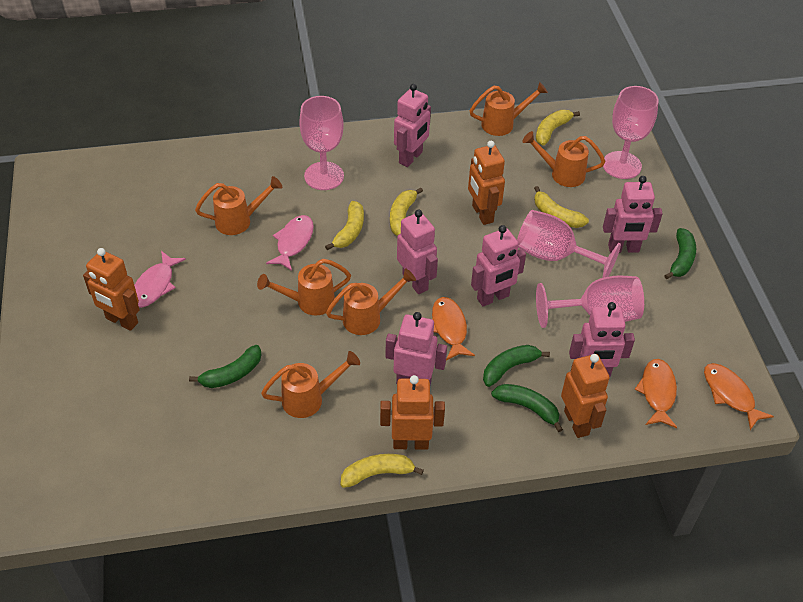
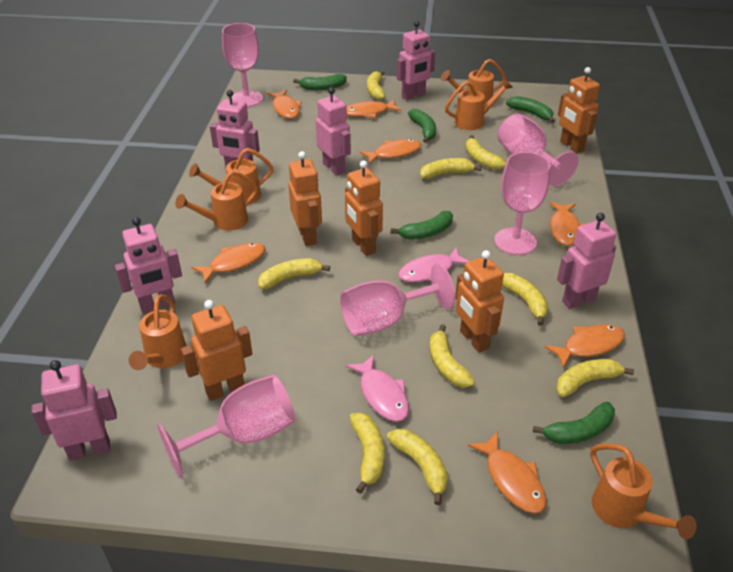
green banana: [189,345,262,388] [483,345,550,387] [491,384,563,432] [664,228,696,279] = 4 -> [293,74,347,90] [391,211,453,240] [408,109,436,143] [506,96,555,123] [533,402,615,444] = 5
orange fish: [432,297,475,361] [635,359,677,428] [704,363,774,430] = 3 -> [191,243,265,283] [267,89,302,119] [347,99,401,118] [360,139,421,165] [468,431,547,514] [544,324,625,368] [549,202,584,246] = 7
orange robot: [83,248,140,331] [380,375,445,450] [468,141,505,225] [561,354,610,438] = 4 -> [181,300,252,401] [288,151,322,246] [345,160,383,256] [455,250,504,352] [558,67,600,153] = 5
pink goblet: [299,96,344,190] [517,210,621,278] [536,276,644,328] [603,86,659,179] = 4 -> [157,375,295,478] [222,23,263,107] [340,263,455,336] [494,152,550,255] [497,114,579,186] = 5
yellow banana: [325,201,364,250] [341,454,424,488] [390,187,423,236] [534,186,589,228] [536,110,580,145] = 5 -> [258,258,330,289] [350,413,384,494] [367,70,385,100] [387,429,448,505] [420,158,482,179] [430,324,475,388] [465,135,506,170] [502,273,548,326] [556,359,634,397] = 9

